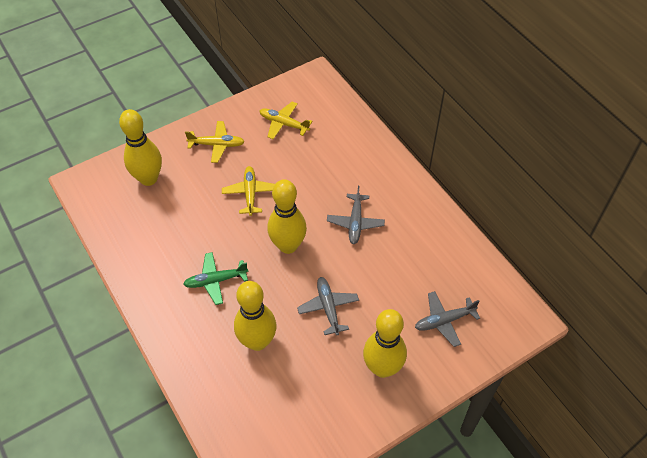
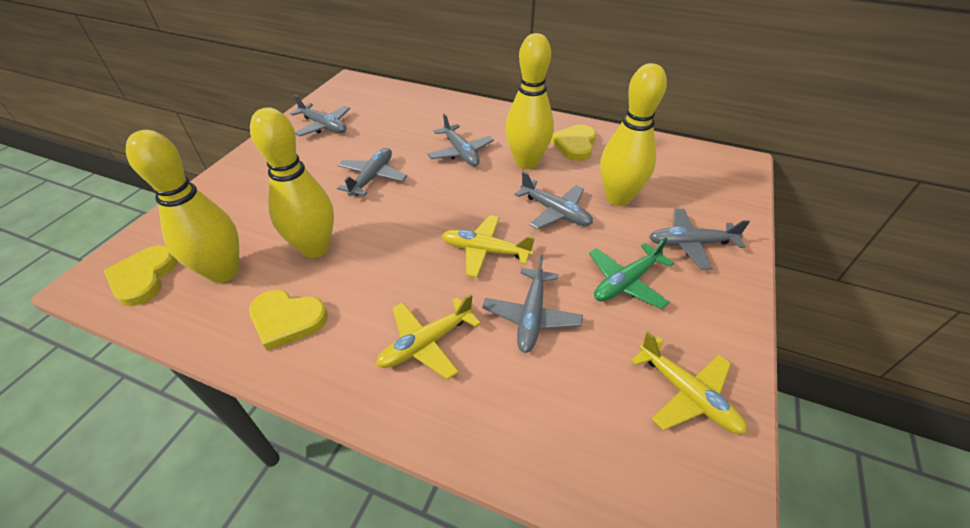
grey plane: [297,277,359,336] [327,186,385,244] [415,291,480,347] = 3 -> [290,95,350,136] [337,148,407,196] [427,113,494,166] [482,255,583,353] [514,172,593,229] [649,209,750,270] = 6
yellow heart: none = 0 -> [104,245,178,306] [249,290,328,351] [551,124,596,161] = 3

